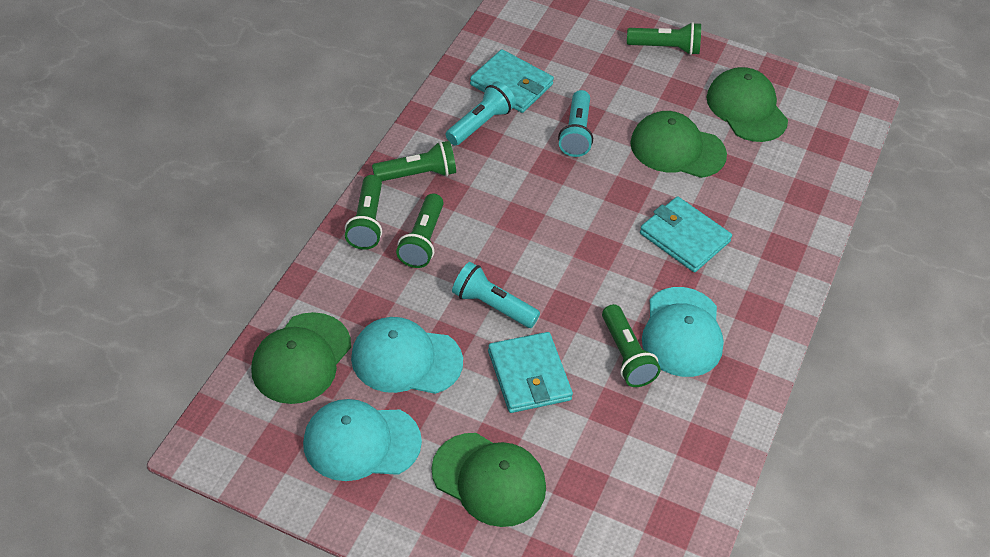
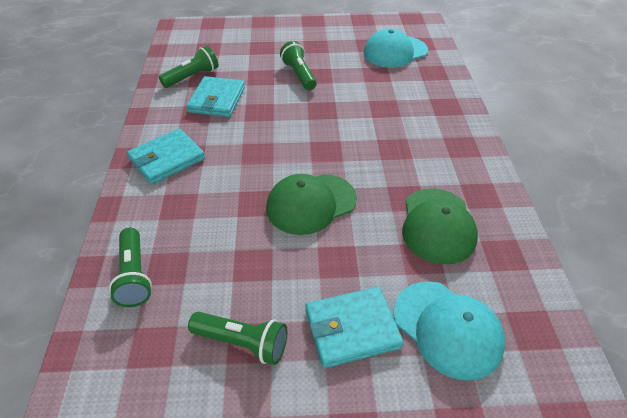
green cap: [251,312,351,404] [431,433,546,527] [630,111,727,178] [707,67,788,142] = 4 -> [266,174,357,235] [402,188,478,264] = 2
green flashlight: [345,175,382,250] [372,141,456,181] [396,193,444,268] [602,304,661,387] [627,22,701,55] = 5 -> [109,228,152,307] [159,46,218,88] [188,312,287,365] [280,41,317,90] = 4
turquoise cap: [303,399,422,481] [351,317,463,394] [642,287,724,377] = 3 -> [364,28,428,67] [393,281,506,381] = 2
turquoise flashlight: [446,81,516,146] [452,262,540,328] [558,90,593,157] = 3 -> none = 0

